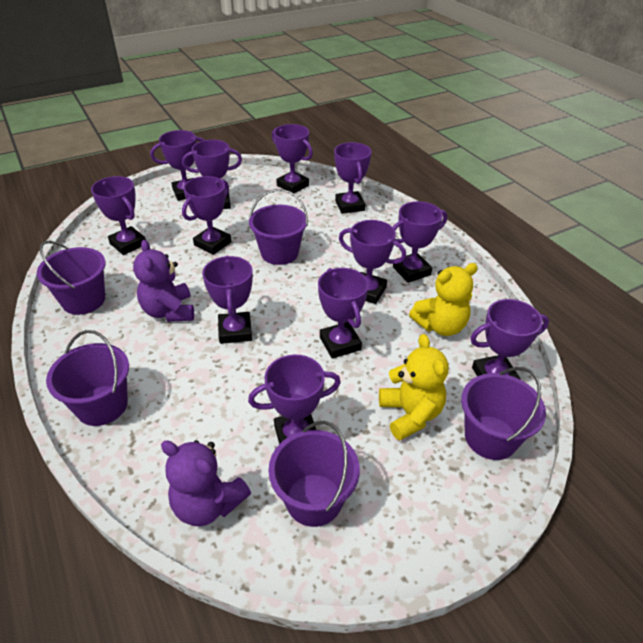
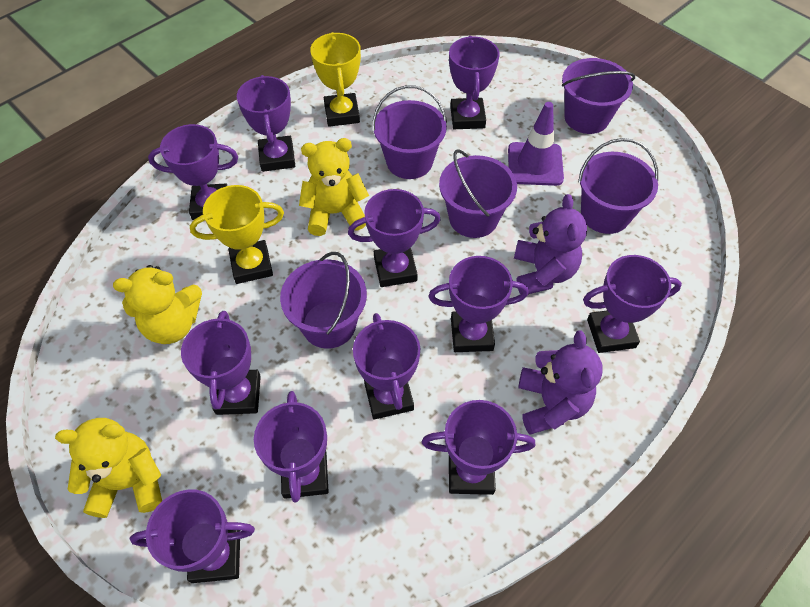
purple traffic cone: none = 0 -> [508,102,564,186] = 1
purple trophy: [91,176,146,255] [150,130,204,201] [182,140,242,209] [182,176,231,255] [202,256,253,344] [248,355,341,444] [272,124,313,193] [318,268,369,358] [334,142,372,214] [339,220,406,304] [393,201,447,283] [470,299,549,379] = 12 -> [130,489,255,583] [148,124,238,220] [181,311,261,415] [237,75,295,172] [254,391,329,503] [348,189,441,287] [353,313,420,420] [422,400,535,495] [428,256,529,352] [449,36,499,129] [583,255,682,353] = 11
yellow teddy bear: [379,334,448,441] [409,263,478,336] = 2 -> [55,418,162,518] [113,265,202,344] [299,138,369,236] = 3
yellow trophy: none = 0 -> [190,185,284,284] [310,32,361,127] = 2

